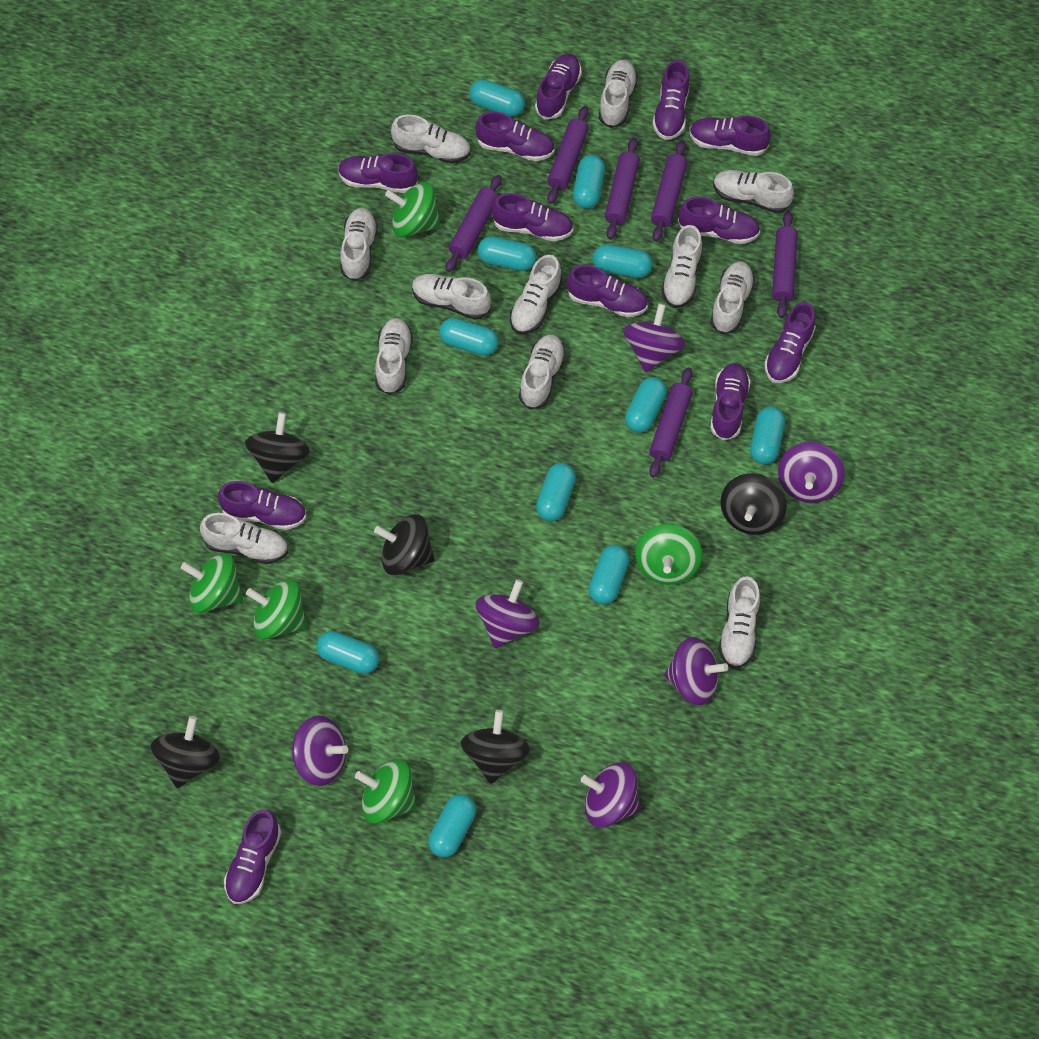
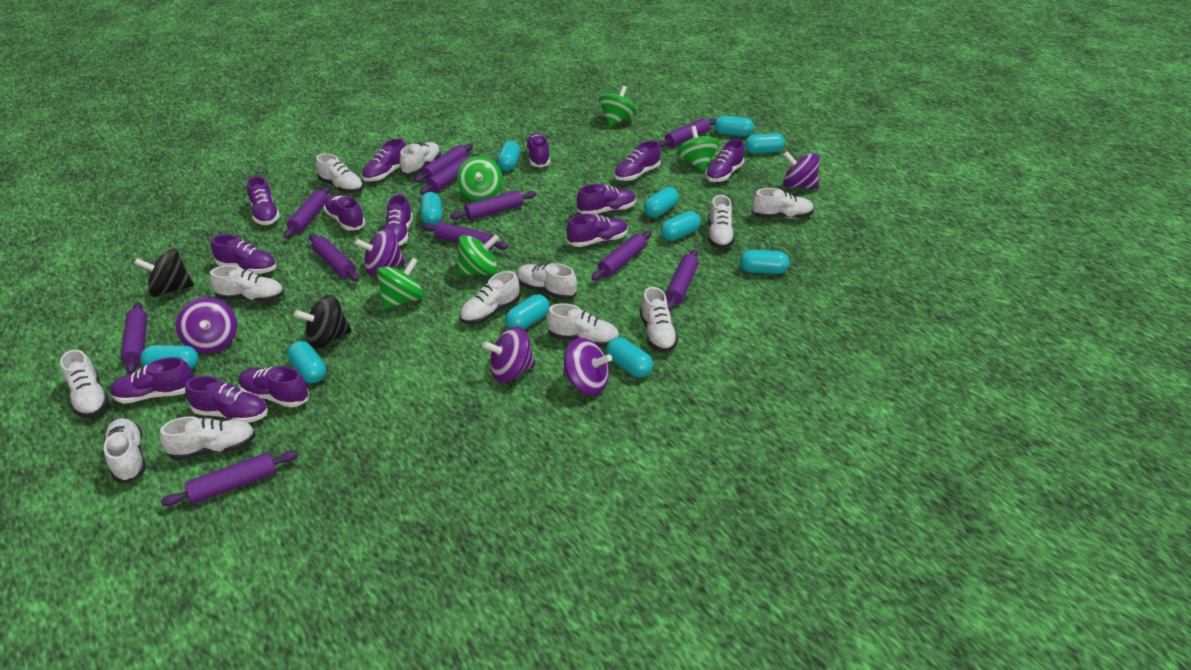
black spinning top: [151,716,220,788] [245,412,310,483] [374,514,434,575] [461,710,530,784] [721,473,787,535] = 5 -> [134,249,194,297] [294,295,352,349] = 2
purple rolling pin: [446,175,502,272] [547,106,589,204] [605,138,640,240] [649,367,693,478] [651,140,688,242] [772,211,798,318] = 6 -> [121,302,147,374] [161,451,298,506] [284,186,330,238] [309,234,359,282] [414,144,473,183] [420,154,479,195] [422,222,508,250] [450,190,536,220] [591,231,652,281] [658,118,716,148] [665,249,698,311] = 11
purple shoe: [218,481,306,530] [224,810,281,904] [338,153,418,193] [476,112,555,161] [492,193,573,242] [535,54,582,120] [567,265,648,317] [653,60,690,140] [678,197,760,244] [689,116,771,156] [710,363,751,441] [764,302,816,383] = 12 -> [110,357,193,404] [185,376,268,423] [211,234,277,274] [239,366,309,408] [247,176,280,225] [324,195,365,230] [362,139,406,181] [383,194,413,246] [525,133,550,167] [567,214,628,247] [577,184,636,215] [614,141,661,181] [705,139,744,182] = 13
purple spinning top: [292,716,348,786] [476,579,540,648] [581,762,640,827] [623,303,685,373] [664,637,728,705] [778,442,844,503] = 6 -> [176,297,237,353] [354,228,405,276] [482,326,536,382] [563,338,612,395] [783,152,820,189] = 5

